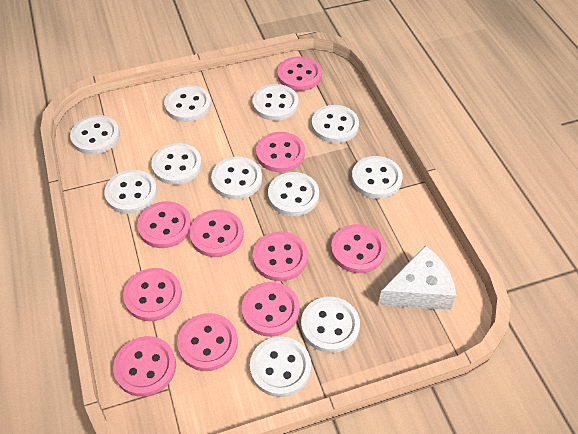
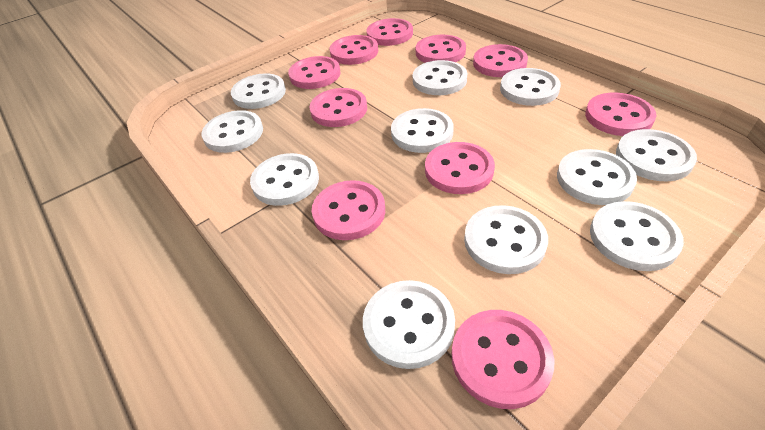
white cheese: [378,245,456,310] = 1 -> none = 0

